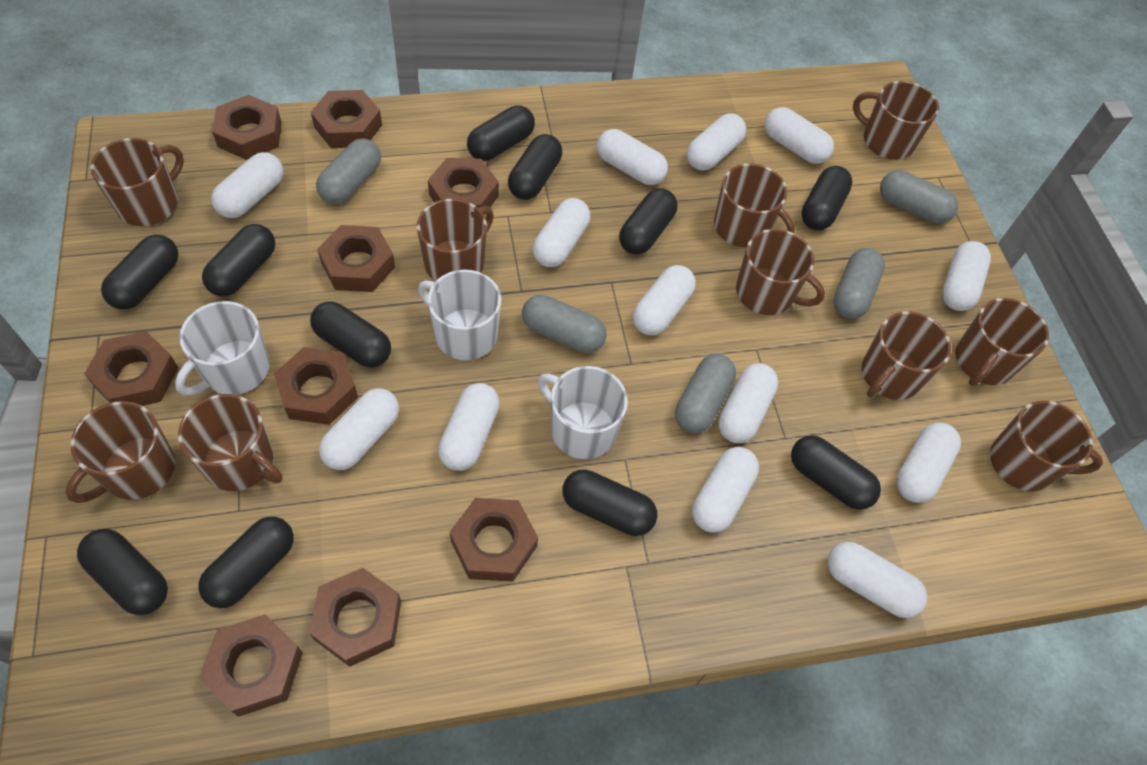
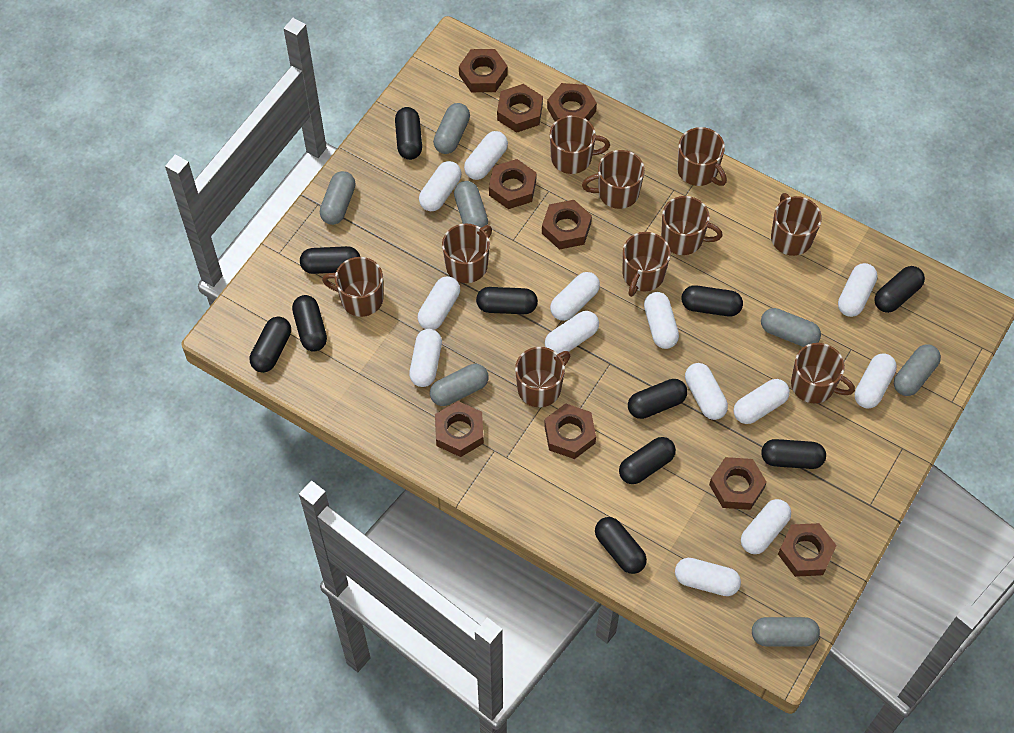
grey capsule: [316,138,381,204] [522,295,606,353] [675,354,736,433] [833,248,885,319] [880,170,959,224] = 5 -> [320,171,356,225] [430,364,489,406] [433,103,470,154] [454,181,488,228] [752,617,820,647] [761,308,821,347] [894,344,941,396] = 7
white mug: [175,301,270,395] [418,270,501,360] [538,366,628,459] = 3 -> none = 0

